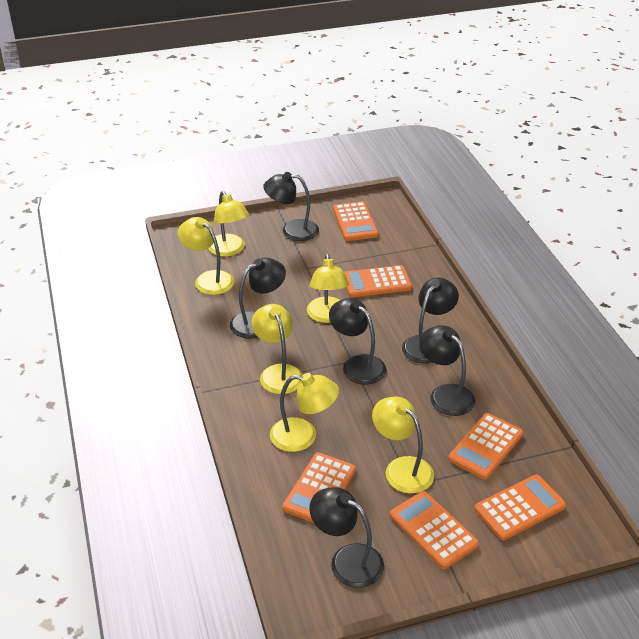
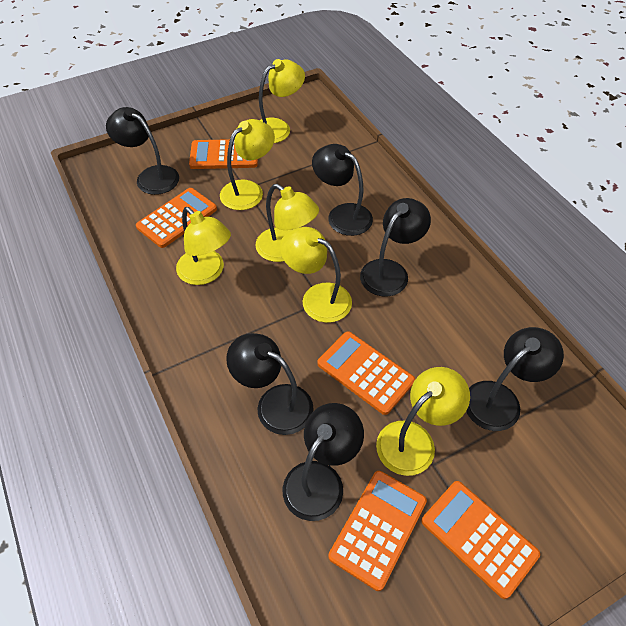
orange calculator: [282,452,356,523] [333,201,379,241] [344,265,412,297] [390,491,479,569] [448,413,523,480] [474,475,566,540] = 6 -> [136,188,217,248] [189,139,258,169] [317,331,415,415] [328,471,427,591] [421,481,540,599] = 5

